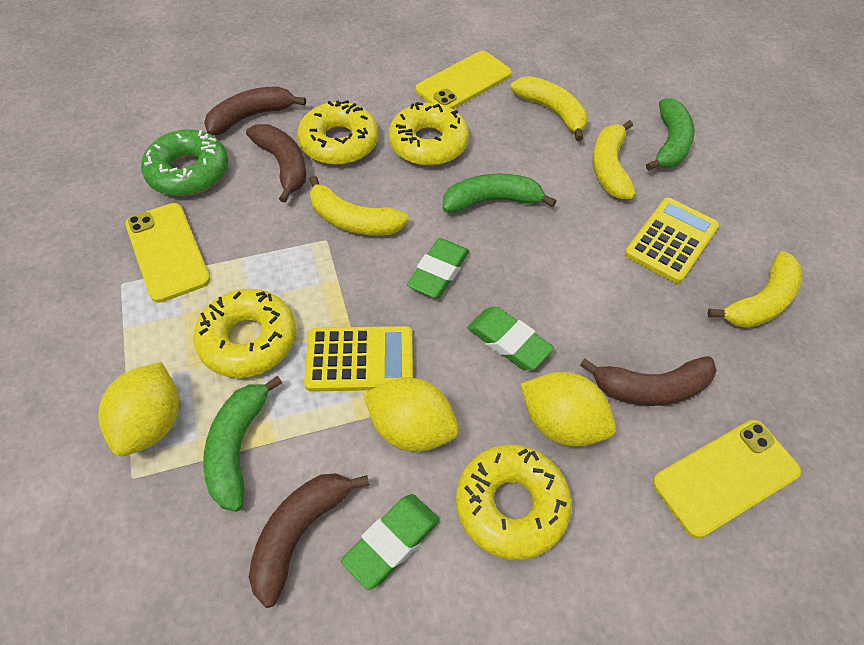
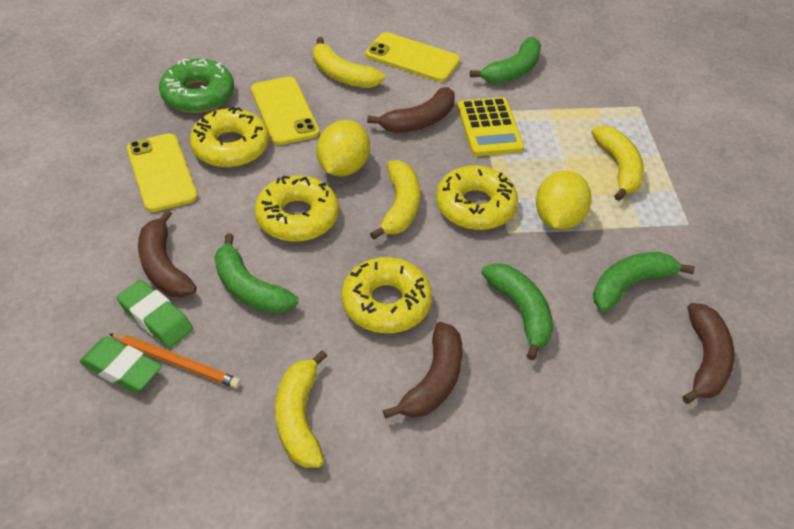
green banana: [203,376,282,512] [442,173,556,213] [646,98,695,171] = 3 -> [214,234,298,314] [470,37,541,84] [481,263,553,361] [593,252,695,312] = 4
green eraser: [341,494,440,590] [407,238,469,298] [467,307,554,370] = 3 -> [80,336,162,393] [116,280,193,348] = 2
orange pencil: none = 0 -> [109,333,241,388] = 1
yellow calculator: [304,326,413,392] [625,198,719,284] = 2 -> [457,97,524,156] = 1
yellow lemon: [98,362,179,456] [364,377,459,452] [521,372,616,447] = 3 -> [317,120,370,176] [536,170,592,230] = 2

